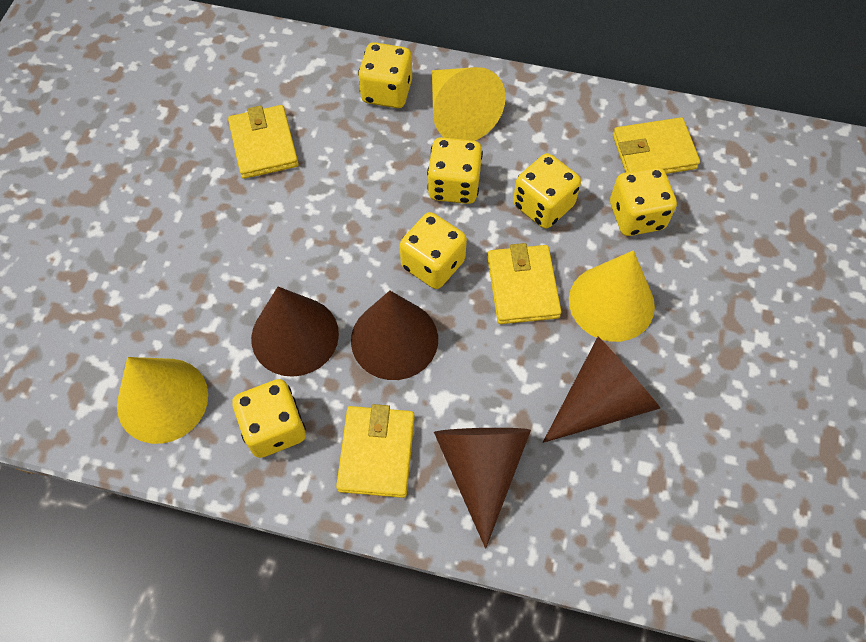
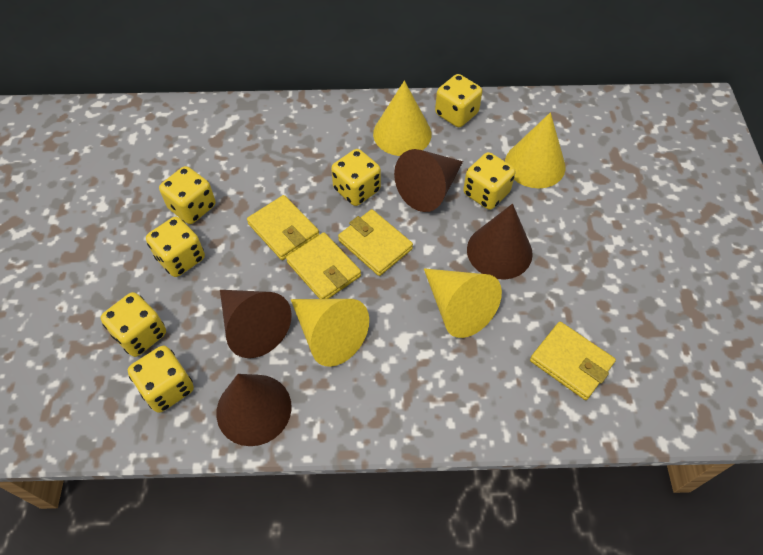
yellow cone: [117,357,208,444] [432,67,506,141] [569,250,655,342] = 3 -> [291,299,369,367] [373,80,431,156] [424,268,502,338] [505,112,566,188] = 4
yellow dice: [232,379,306,458] [358,42,412,108] [400,212,467,289] [427,137,483,204] [513,153,581,229] [610,167,677,236] = 6 -> [101,292,166,357] [128,346,194,413] [146,217,205,277] [159,166,216,224] [331,149,381,206] [435,74,482,127] [463,152,516,210] = 7

